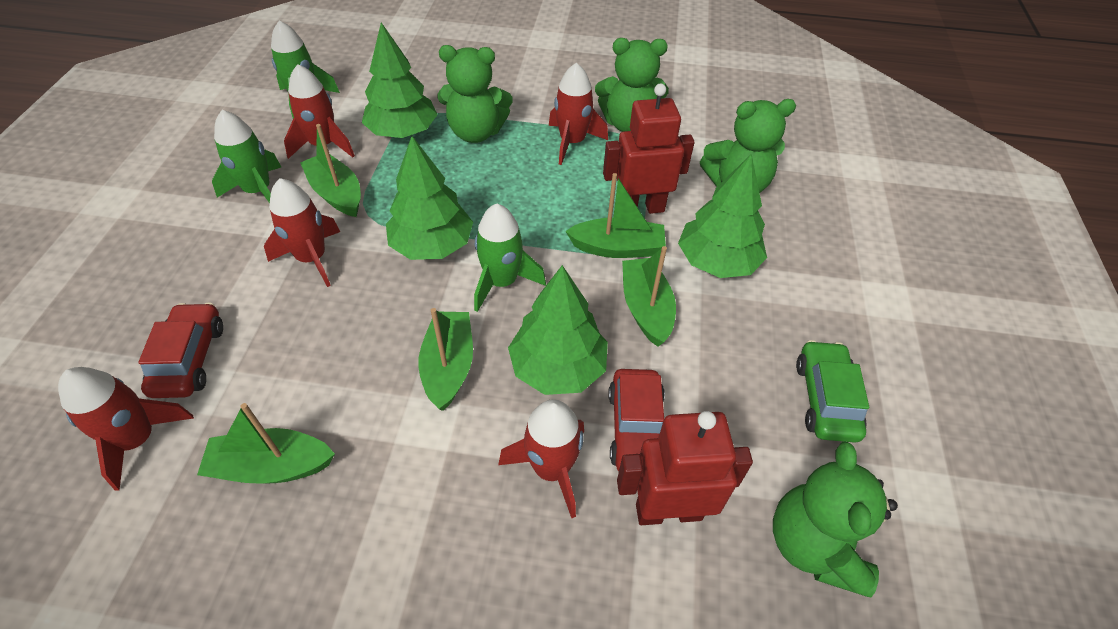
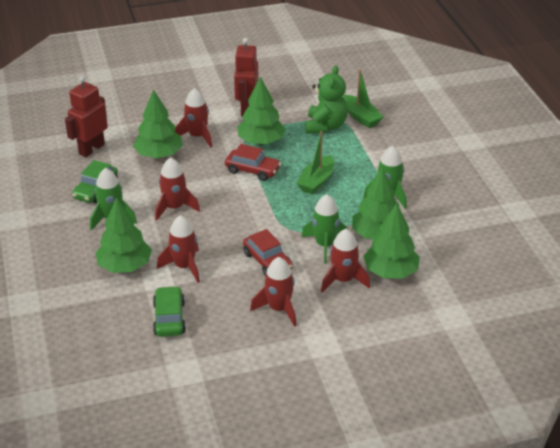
green boat: [197,403,335,484] [300,124,361,217] [418,308,473,411] [565,173,666,258] [622,246,676,347] = 5 -> [297,131,334,194] [343,69,383,128] = 2
green car: [796,340,869,443] = 1 -> [72,160,118,203] [153,286,186,337] = 2
green teddy bear: [437,45,513,143] [595,38,669,132] [700,99,796,193] [773,442,898,597] = 4 -> [305,65,348,134] = 1
green tree: [362,22,438,138] [386,136,473,260] [508,265,608,395] [678,154,767,278] = 4 -> [96,197,152,273] [133,89,183,158] [238,76,286,145] [352,167,399,239] [363,204,420,278] = 5

